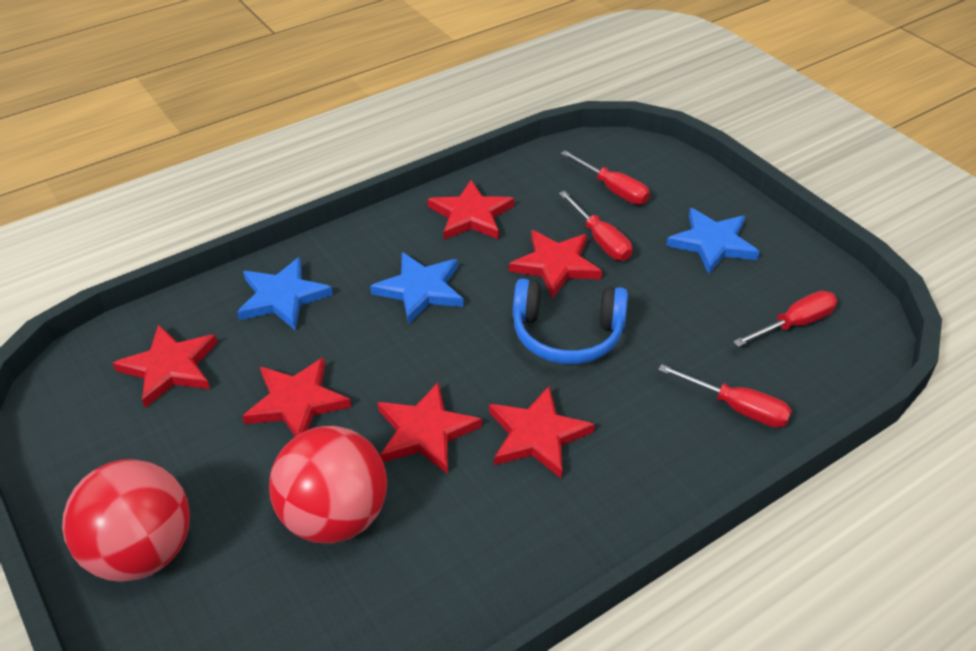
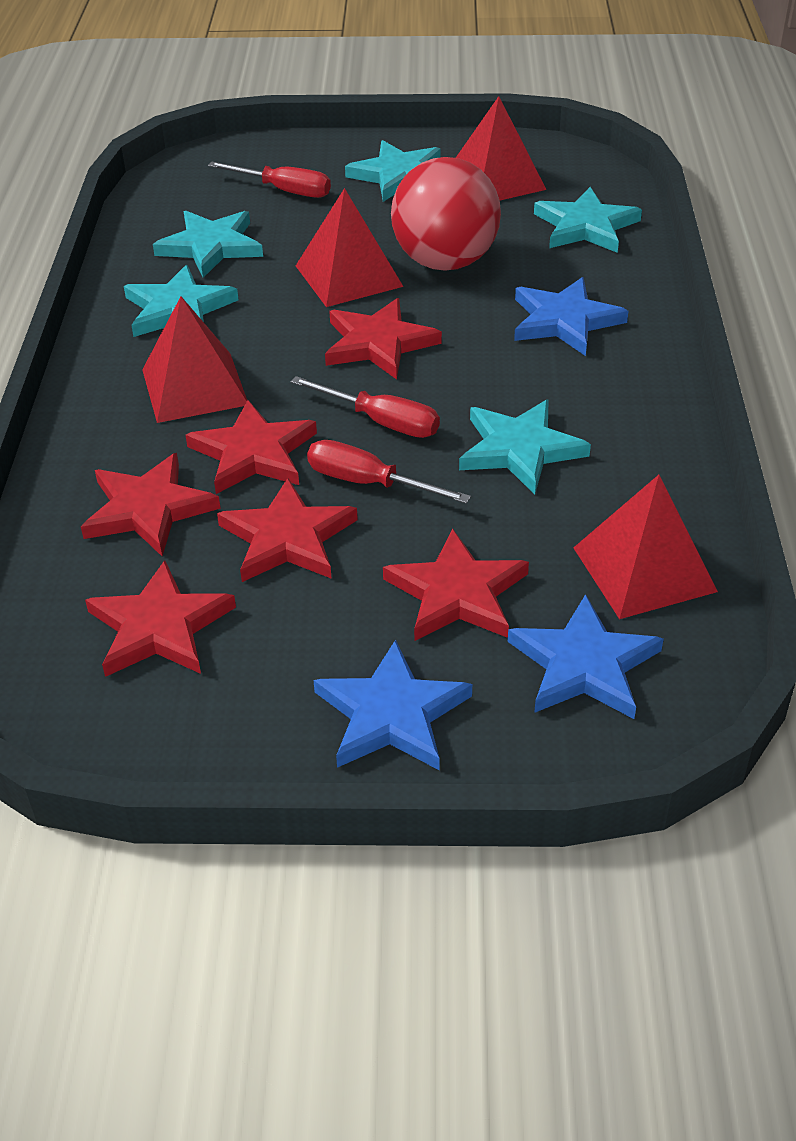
blue headphones: [513,278,628,364] = 1 -> none = 0
red ball: [62,459,190,582] [269,426,387,544] = 2 -> [391,157,501,271] = 1
red pyramid: none = 0 -> [142,296,247,423] [296,188,403,307] [456,96,547,201] [573,475,718,619] = 4
red screwdriver: [559,191,632,261] [561,150,650,204] [658,364,792,428] [733,291,837,347] = 4 -> [208,161,331,198] [291,376,440,438] [307,440,471,504] = 3
turquoise star: none = 0 -> [124,265,238,337] [153,210,263,278] [345,140,440,202] [459,399,591,495] [534,187,642,253] = 5

